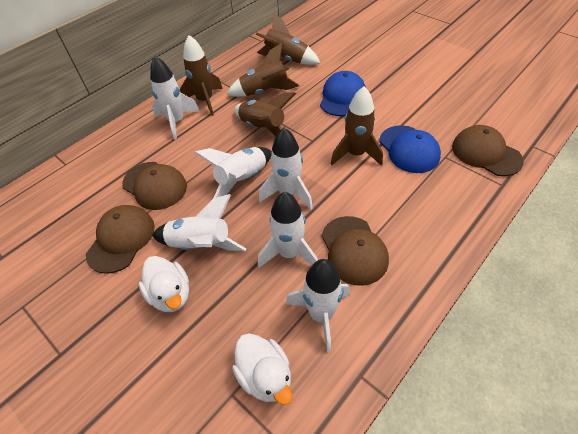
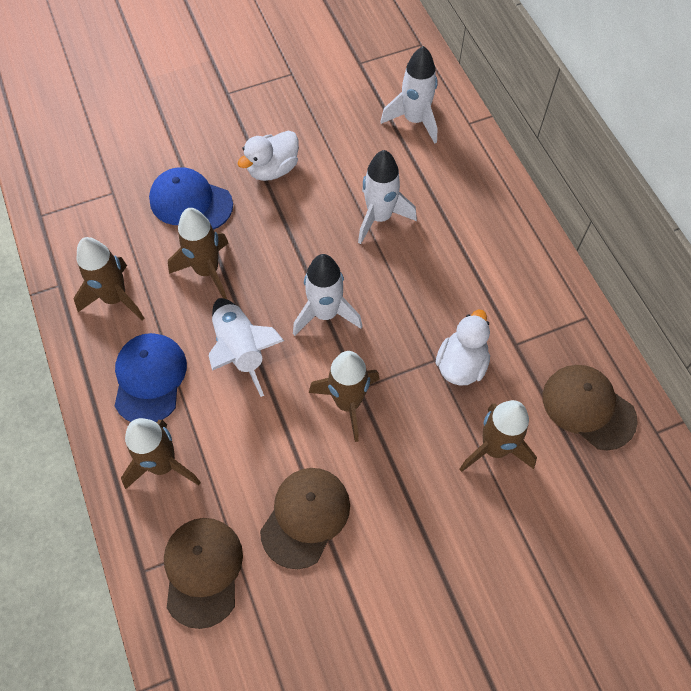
brown cap: [86,205,155,274] [122,162,187,210] [322,216,389,286] [452,125,524,176] = 4 -> [164,518,243,629] [260,468,350,569] [543,365,638,450] = 3
white rocket: [150,56,200,140] [152,194,246,251] [194,147,272,198] [258,192,318,268] [259,128,313,210] [286,259,350,352] = 6 -> [209,298,284,397] [293,254,362,336] [358,150,417,244] [381,46,438,144] = 4

